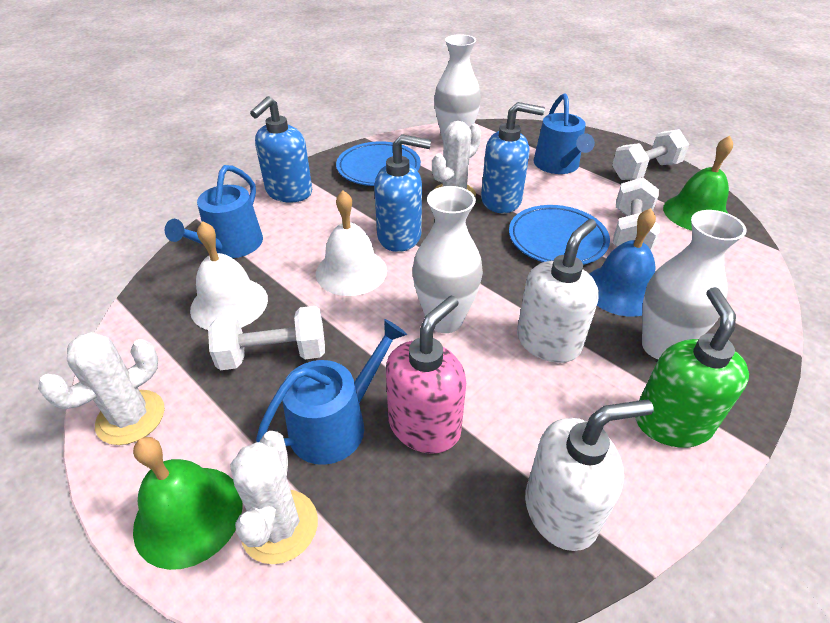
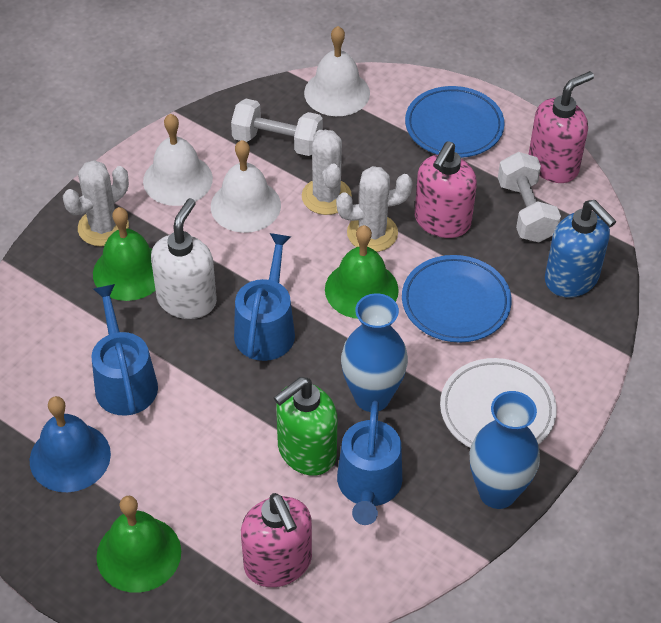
blue soap dispenser: [250,96,312,202] [374,134,431,252] [481,102,545,213] = 3 -> [545,200,616,297] = 1
blue vase: none = 0 -> [341,293,408,412] [469,391,540,509] = 2
green bell: [133,437,243,570] [663,136,733,230] = 2 -> [93,207,156,301] [96,496,181,593] [325,225,399,319] = 3
pink soap dispenser: [386,296,466,454] = 1 -> [241,493,312,587] [415,141,477,238] [528,71,594,183] = 3
white bell: [190,221,268,330] [316,190,387,296] = 2 -> [143,114,213,206] [211,140,281,233] [304,26,370,116] = 3
white dumbbell: [208,306,325,370] [612,129,689,180] [613,177,660,251] = 3 -> [231,99,323,156] [498,152,561,242] = 2
white plate: none = 0 -> [440,358,557,448] = 1
white soap dispenser: [517,219,599,363] [525,400,654,551] = 2 -> [151,198,217,319] = 1
white vase: [412,186,483,333] [434,34,481,144] [642,210,747,359] = 3 -> none = 0

